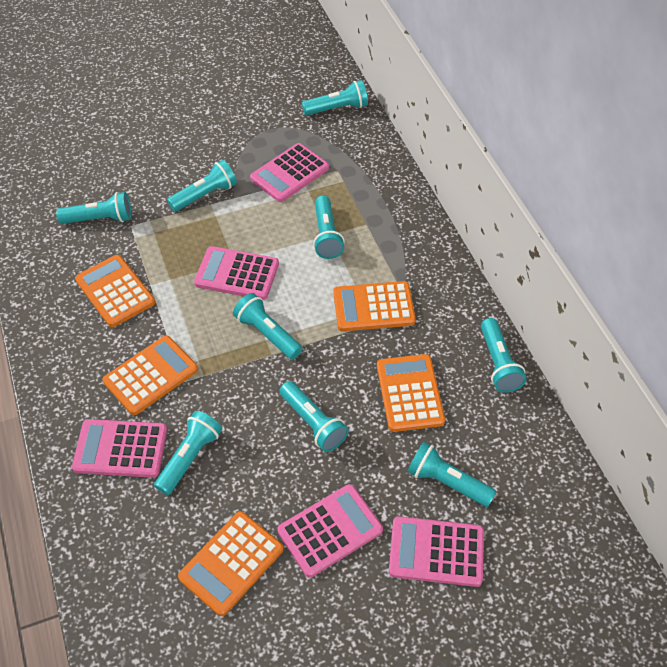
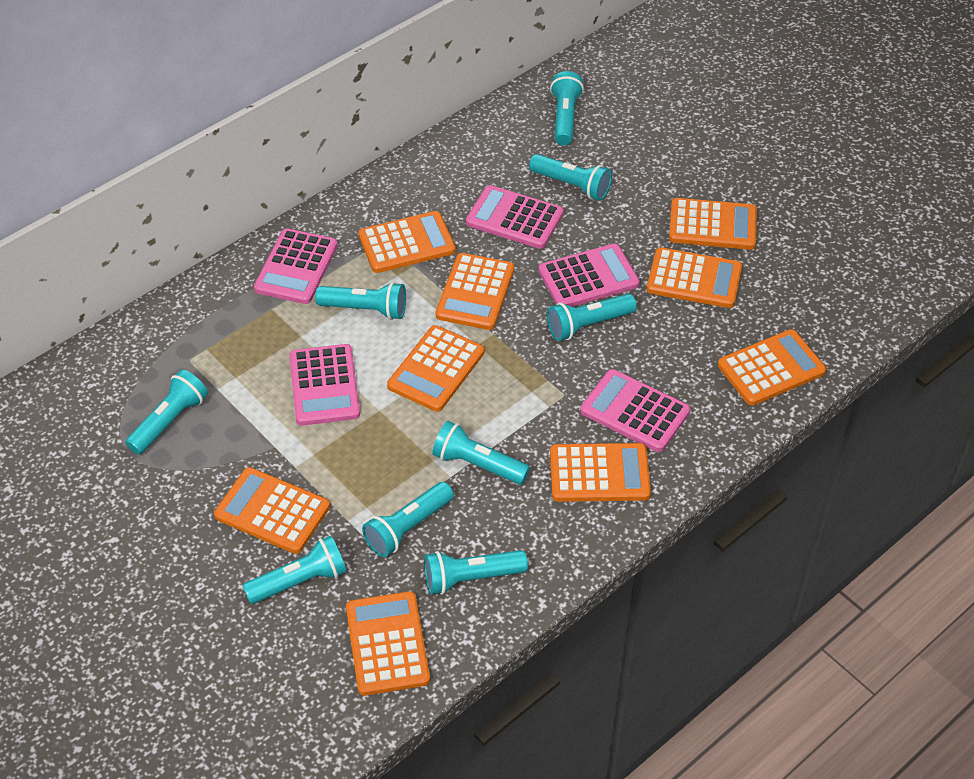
orange calculator: [75,255,155,327] [103,335,198,415] [178,511,283,616] [333,281,416,331] [377,354,445,432] = 5 -> [214,467,330,554] [346,591,430,696] [359,211,456,273] [387,325,484,412] [436,253,514,330] [550,443,651,502] [647,247,742,308] [669,198,757,250] [718,329,826,406] = 9

